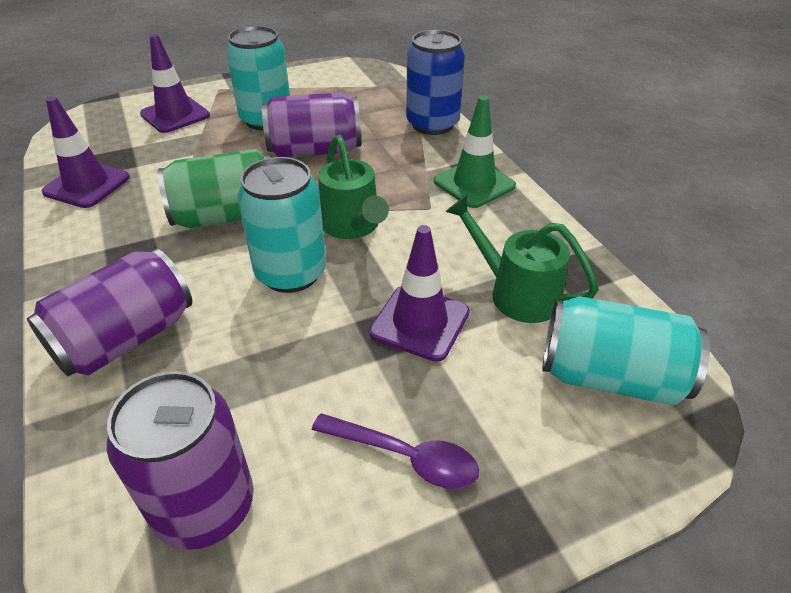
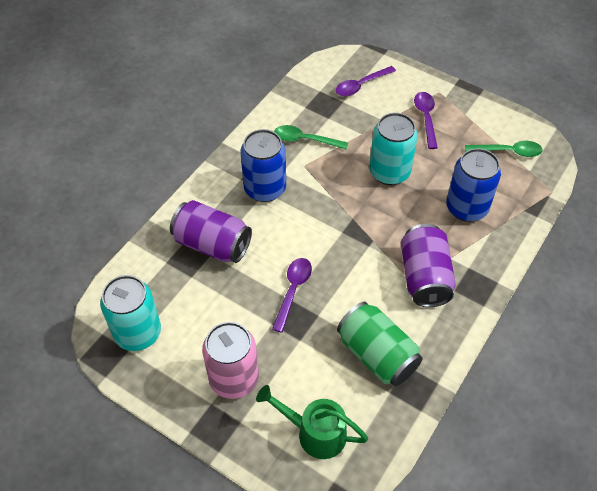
blue can: [406,30,465,135] = 1 -> [240,129,286,202] [446,148,501,222] = 2
green spoon: none = 0 -> [274,125,348,149] [465,141,543,157] = 2
green traffic cone: [434,95,516,208] = 1 -> none = 0
green watering can: [318,135,389,239] [445,195,599,323] = 2 -> [256,385,368,459] = 1
pink can: none = 0 -> [202,322,259,399] = 1
purple can: [27,248,192,376] [107,371,254,550] [262,93,361,157] = 3 -> [170,200,252,263] [401,224,456,307] = 2
purple spoon: [312,413,479,489] = 1 -> [272,258,312,333] [336,66,396,96] [414,92,438,149] = 3
purple traffic cone: [41,97,130,208] [140,34,210,133] [369,225,469,361] = 3 -> none = 0
turquoise can: [226,26,290,130] [237,157,326,293] [542,296,710,406] = 3 -> [100,275,161,351] [369,113,418,185] = 2

